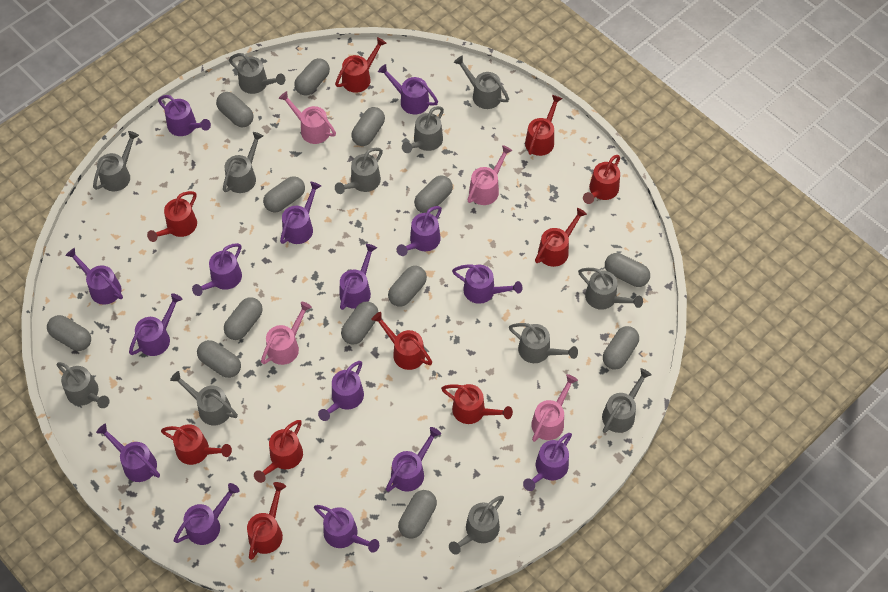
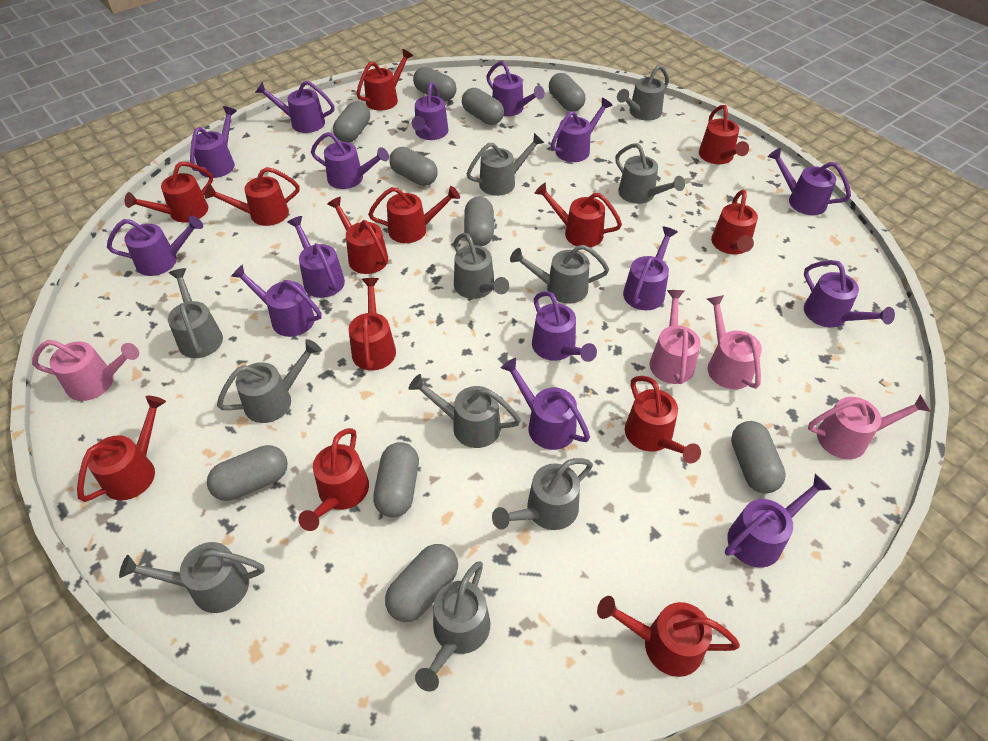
grey capsule: [47,315,91,351] [197,340,241,378] [216,92,253,127] [224,297,263,340] [263,176,305,213] [294,58,330,95] [341,302,378,345] [351,107,385,146] [388,266,427,307] [398,490,437,539] [414,175,453,213] [603,326,639,370] [605,253,650,287] = 13 -> [207,445,288,501] [333,101,370,143] [373,442,419,517] [385,544,458,622] [389,147,438,186] [413,67,457,101] [462,88,504,125] [464,197,494,246] [549,73,585,111] [731,421,786,493] = 10
grey watering can: [57,362,110,408] [93,131,139,191] [170,371,238,425] [223,132,263,193] [229,53,285,94] [335,148,383,194] [402,106,444,153] [449,496,504,554] [454,56,509,109] [509,323,578,363] [578,268,643,310] [602,368,652,433] = 12 -> [119,542,264,613] [168,268,223,358] [217,339,321,423] [409,374,521,448] [415,561,490,691] [454,233,509,299] [466,133,544,196] [492,458,593,530] [510,245,609,304] [615,143,685,204] [617,65,669,121] = 11
red watering can: [147,191,197,242] [161,424,232,465] [247,482,286,560] [254,420,303,483] [335,37,387,92] [371,312,432,370] [441,384,513,424] [525,95,562,156] [535,208,587,267] [583,155,620,204] = 10 -> [77,396,166,502] [124,162,213,222] [205,167,299,226] [298,428,369,531] [327,197,388,274] [349,278,396,371] [356,49,413,111] [368,186,460,243] [534,183,622,247] [597,596,740,677] [625,376,701,464] [699,105,749,164] [711,189,758,254] = 13

